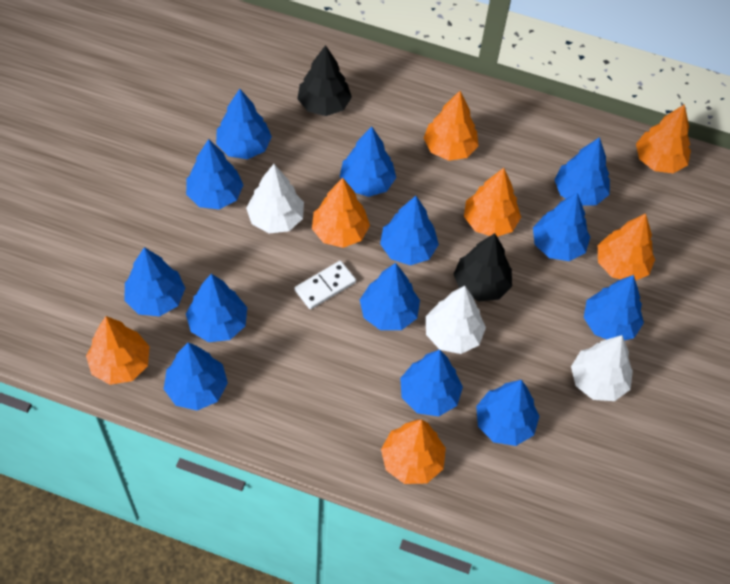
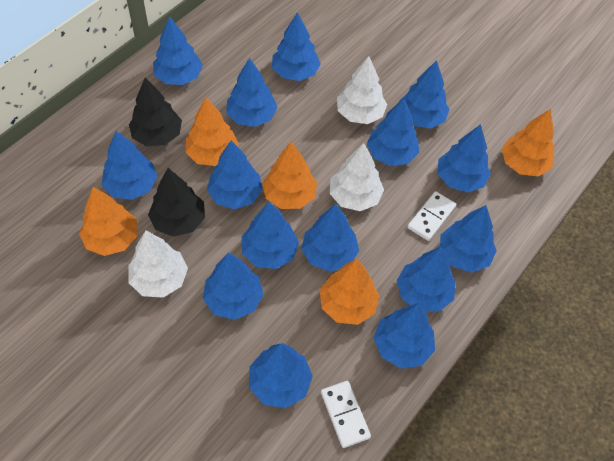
blue tree: [125,247,185,316] [164,342,228,411] [186,139,243,209] [186,274,247,342] [216,89,272,159] [340,126,396,197] [360,263,420,330] [380,196,439,265] [400,350,463,416] [476,380,539,446] [533,193,590,261] [554,137,610,206] [584,275,644,341] = 13 -> [102,131,158,200] [153,16,203,85] [203,252,263,320] [207,140,263,209] [226,58,278,127] [242,202,299,269] [249,343,313,408] [272,12,321,81] [301,204,359,272] [367,98,419,166] [374,303,435,368] [397,246,456,312] [399,60,449,129] [438,124,491,192] [440,205,497,273] = 15
orange tree: [86,316,150,385] [312,178,370,248] [381,419,446,484] [424,91,479,161] [464,168,521,237] [598,213,655,281] [636,104,691,173] = 7 -> [79,187,138,256] [186,97,239,166] [262,141,317,209] [320,259,379,325] [502,109,555,177] = 5
white domino: [295,261,356,309] = 1 -> [321,381,371,448] [407,191,456,241] = 2

